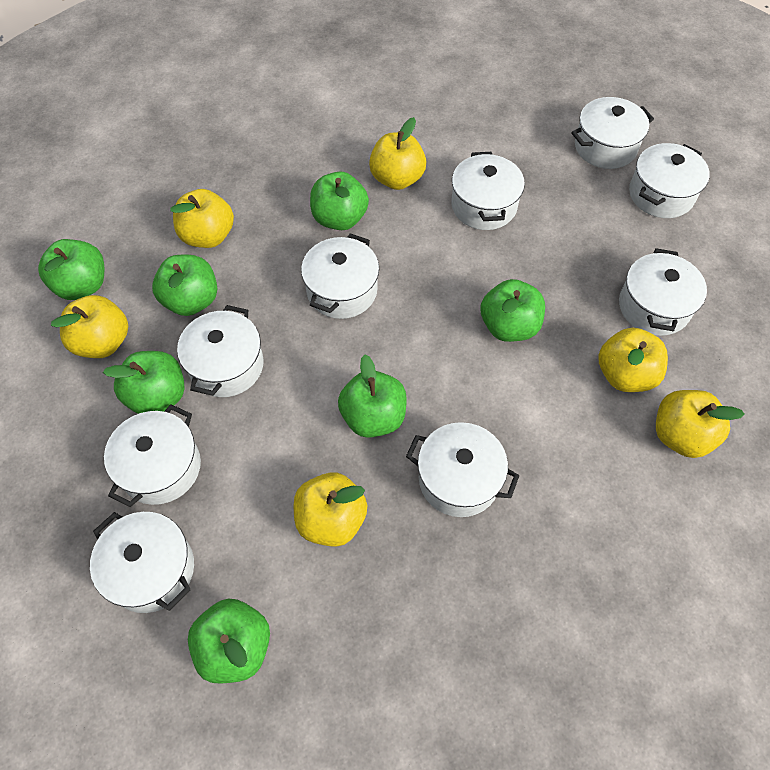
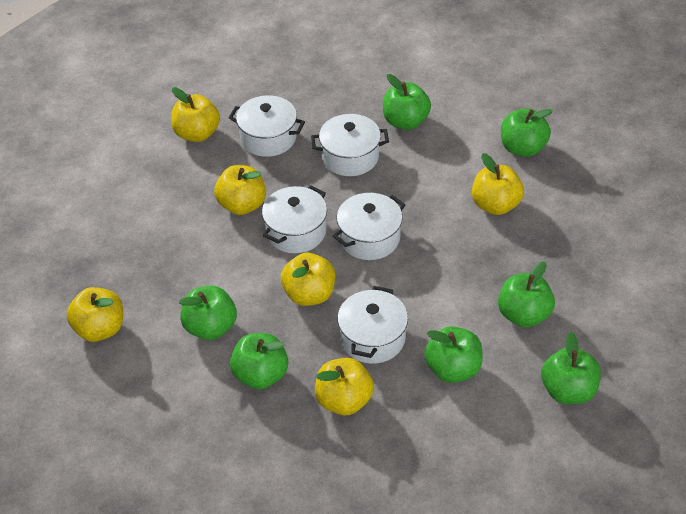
white pot: [90,512,194,613] [104,405,201,507] [177,305,264,397] [301,233,379,319] [406,422,519,517] [451,152,525,230] [571,97,654,169] [619,248,707,336] [629,143,710,218] = 9 -> [229,95,305,157] [262,185,327,253] [311,114,389,176] [333,193,405,260] [337,286,408,364] = 5

